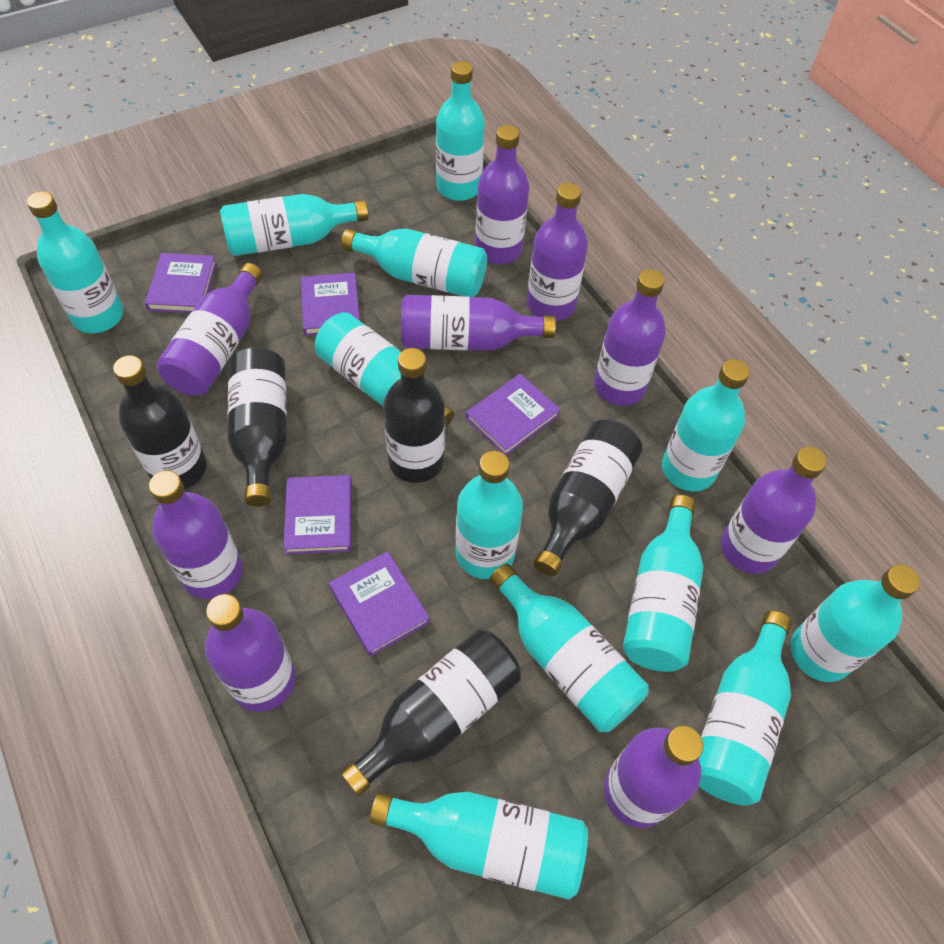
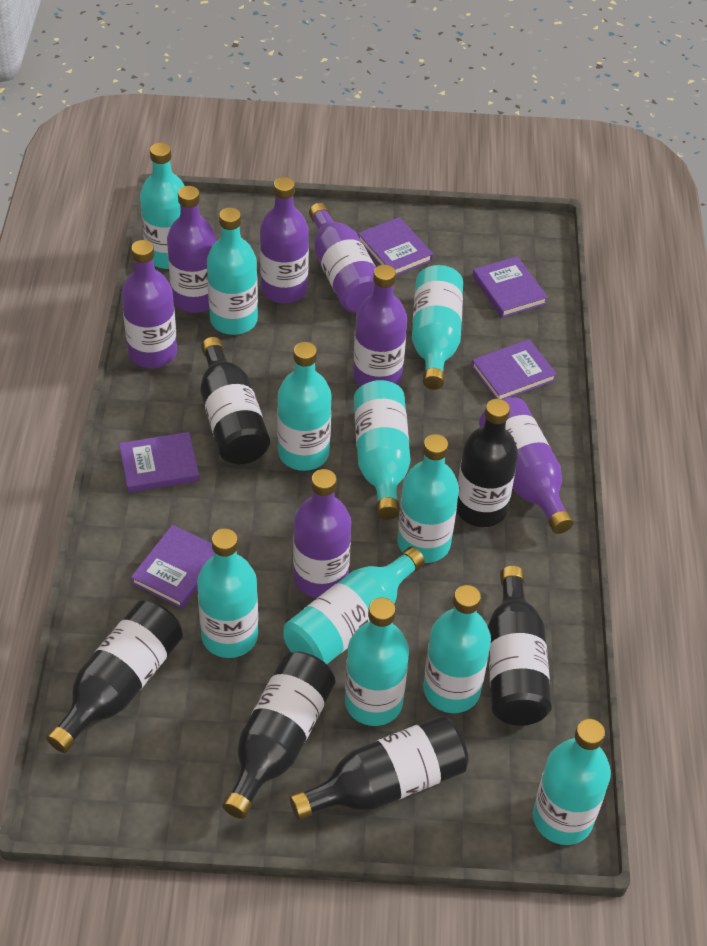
black bottle: [113,355,207,489] [227,347,287,507] [340,629,521,796] [383,348,445,483] [534,420,642,576] = 5 -> [46,601,183,753] [200,337,270,464] [223,652,335,819] [289,715,469,820] [456,399,518,527] [488,566,552,726] = 6
purple bottle: [149,470,243,599] [157,263,263,396] [205,594,296,712] [401,295,556,351] [475,125,529,264] [527,183,588,321] [594,269,666,406] [604,725,703,828] [721,447,827,574] = 9 -> [121,240,177,368] [167,186,216,313] [260,177,309,304] [293,469,351,598] [309,203,376,312] [353,265,407,386] [479,397,573,534] = 7
turquoise bottle: [27,191,123,333] [220,194,368,256] [315,312,454,428] [341,228,487,297] [370,792,588,900] [436,61,485,201] [455,451,523,579] [489,564,648,732] [623,495,703,672] [662,359,750,491] [699,611,792,806] [791,564,920,682] = 12 -> [140,143,185,269] [197,528,258,658] [207,207,258,335] [277,342,332,471] [283,547,425,664] [345,597,409,726] [354,380,411,520] [398,434,459,563] [412,265,463,390] [423,585,491,713] [533,719,611,845] = 11

